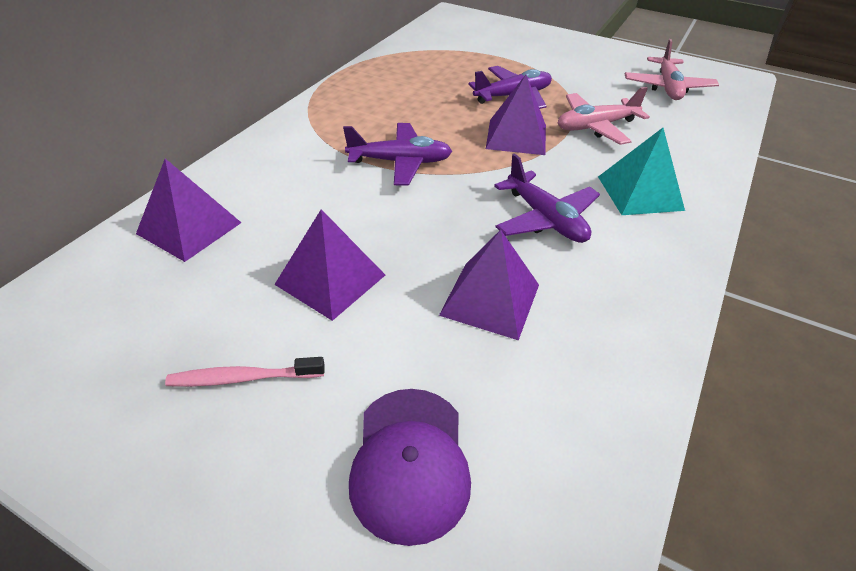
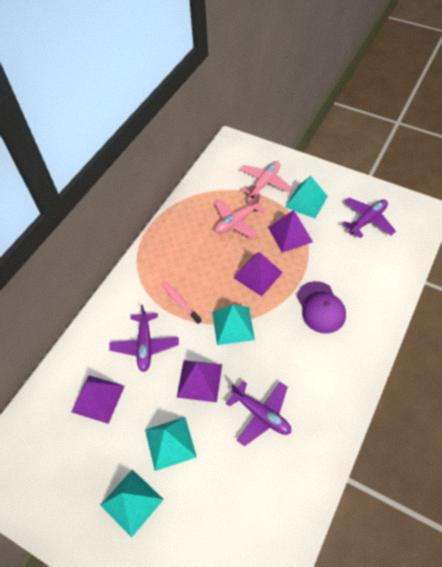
turquoise pyramid: [598,128,685,215] = 1 -> [100,469,164,537] [145,417,197,471] [212,305,255,345] [285,176,328,219] = 4

